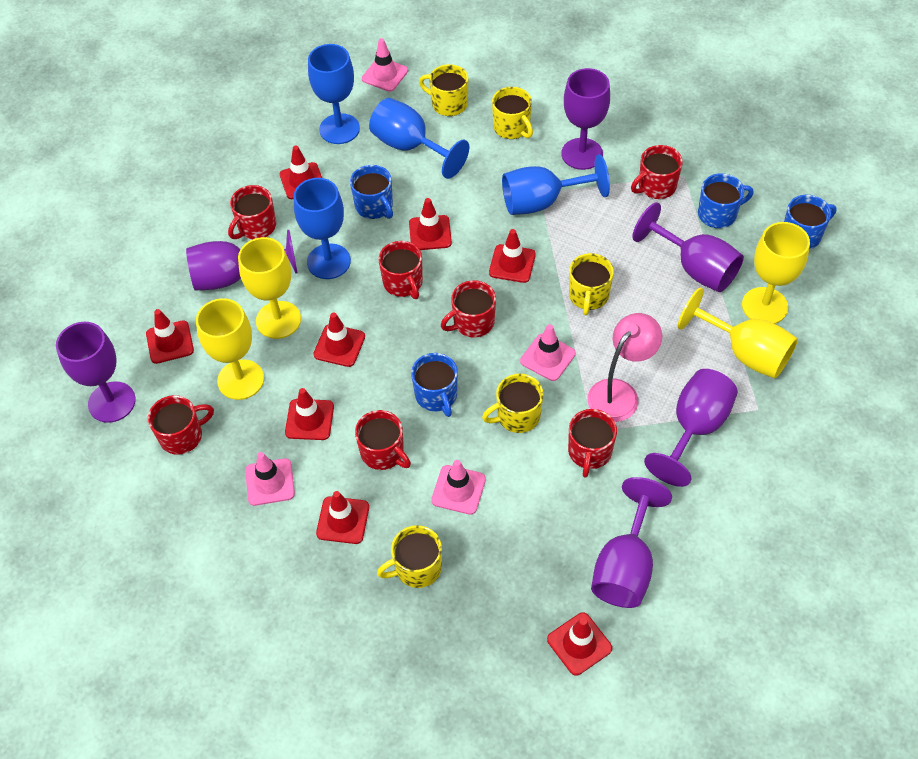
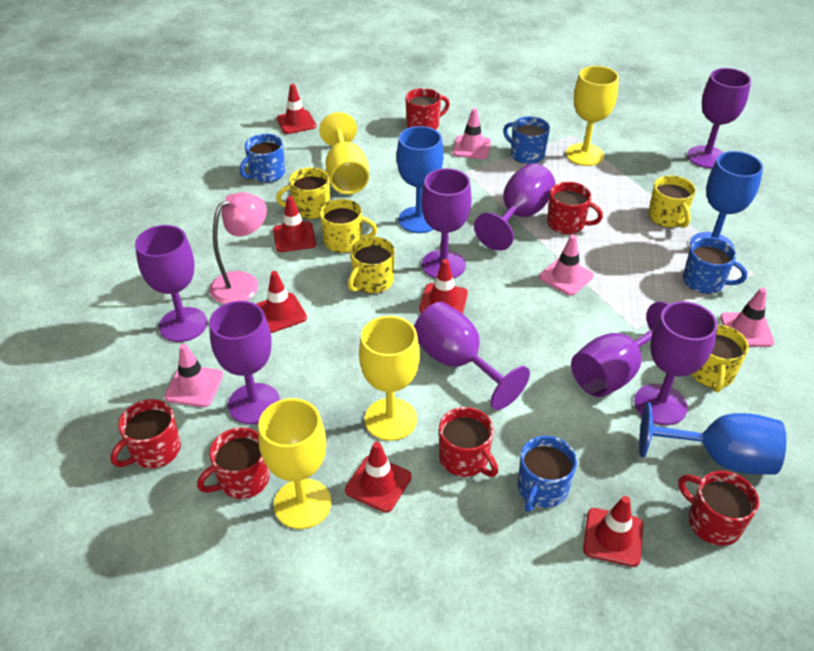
blue goblet: [294,178,351,279] [308,44,360,144] [369,98,469,179] [502,154,610,215] = 4 -> [397,126,444,233] [639,402,786,475] [690,151,763,249] = 3
purple goblet: [56,322,136,423] [186,230,297,291] [562,68,610,170] [591,477,672,608] [632,202,744,292] [644,369,738,487] = 6 -> [135,225,207,342] [209,301,280,424] [414,302,530,410] [421,168,472,279] [474,163,556,251] [571,301,669,397] [634,301,718,425] [687,68,751,168] = 8
red mug: [148,395,214,455] [228,185,276,239] [355,410,411,470] [378,241,423,299] [441,280,496,337] [568,409,617,478] [631,145,683,199] = 7 -> [110,399,181,469] [197,428,270,499] [405,88,450,130] [439,407,498,477] [547,182,603,234] [678,471,759,546] = 6
red traffic cone: [146,309,194,364] [280,146,322,199] [285,388,334,440] [313,312,365,367] [316,491,369,544] [409,198,452,250] [489,229,536,283] [547,612,612,676] = 8 -> [256,271,307,333] [273,196,316,252] [277,84,316,134] [345,442,412,513] [419,259,468,314] [583,496,643,567] = 6

